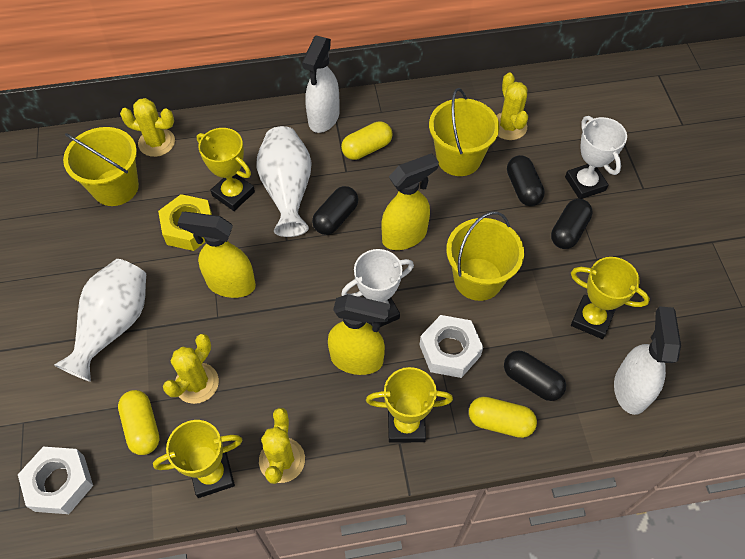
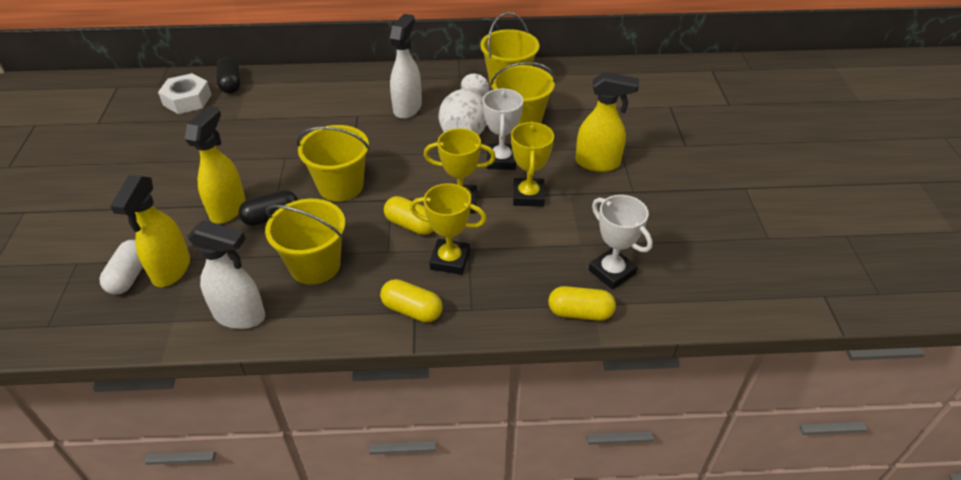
black capsule: [312,186,358,235] [504,351,566,401] [507,155,545,206] [551,199,593,249] = 4 -> [216,57,241,94] [238,190,298,226] = 2
white capsule: none = 0 -> [100,240,143,295] = 1
white nut: [18,447,93,514] [420,315,483,378] = 2 -> [158,73,212,114] = 1
white vase: [54,259,146,382] [256,126,312,237] = 2 -> [439,74,489,136] = 1
yellow bucket: [63,127,139,206] [429,88,499,176] [446,211,524,301] = 3 -> [265,199,345,285] [297,125,370,202] [480,12,539,89] [490,62,556,125] = 4
yellow cactus: [120,98,175,157] [163,334,219,404] [259,408,305,484] [496,73,528,140] = 4 -> none = 0
yellow nut: [158,194,212,251] = 1 -> none = 0
yellow trophy: [153,420,242,498] [197,128,255,211] [366,367,453,443] [571,257,650,339] = 4 -> [410,183,487,275] [424,128,496,214] [511,121,554,207] = 3

